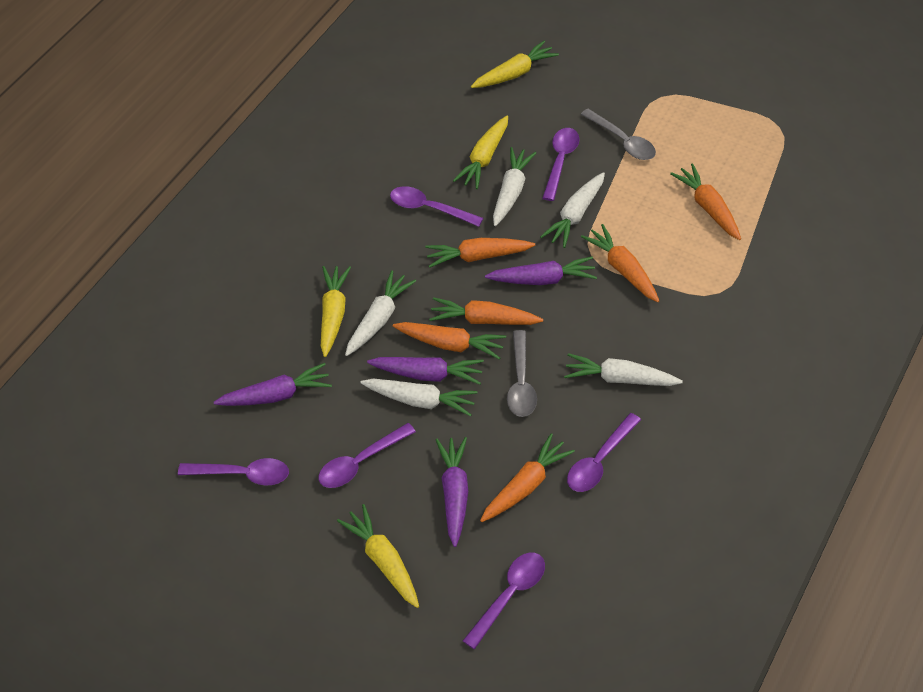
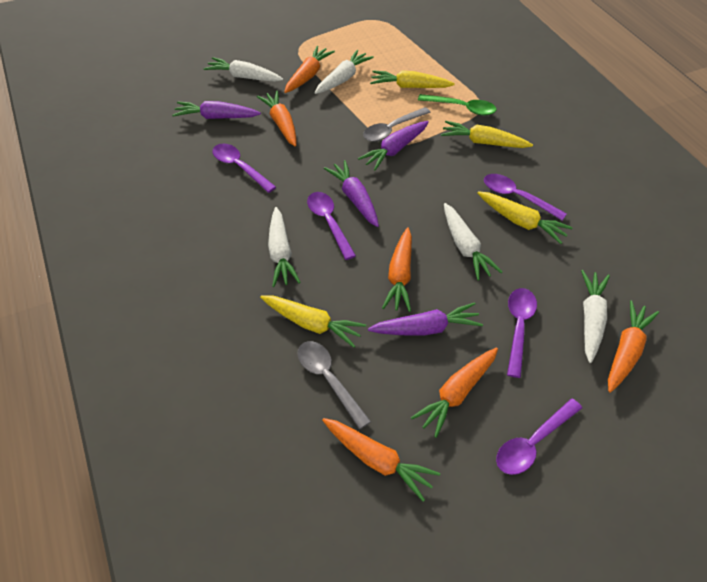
green spoon: none = 0 -> [418,94,496,115] = 1
purple spoon: [178,458,289,485] [319,423,416,488] [390,186,483,227] [463,553,545,650] [542,128,579,201] [567,413,641,492] = 6 -> [212,144,276,193] [307,192,356,260] [484,174,567,220] [496,398,582,475] [507,288,537,378] = 5

